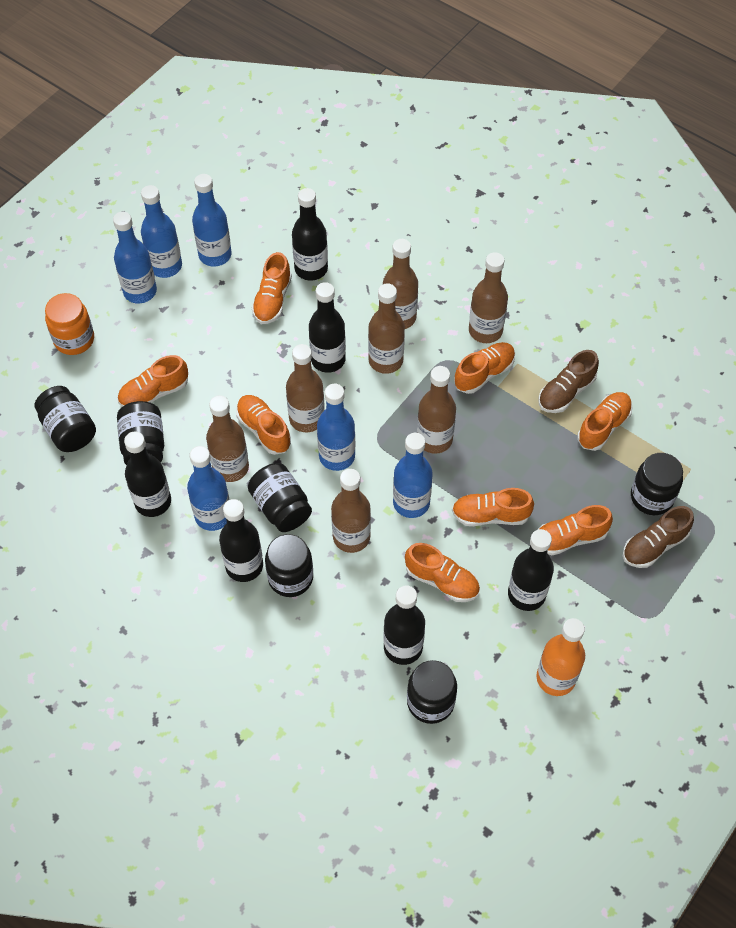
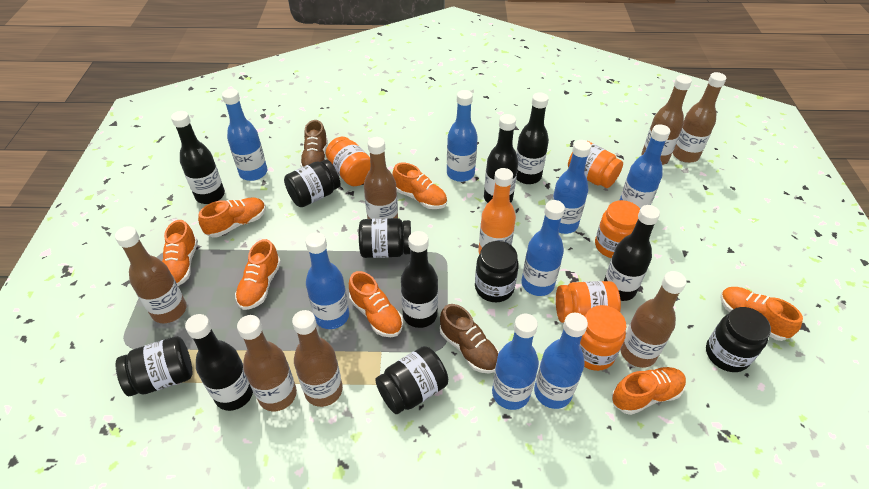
blue bottle: [113,212,157,304] [141,185,182,278] [187,446,230,531] [192,174,232,267] [317,384,355,471] [393,433,433,518] = 6 -> [222,89,267,181] [305,232,349,329] [447,90,478,182] [492,314,539,410] [521,200,565,296] [534,313,588,409] [552,140,591,234] [620,124,670,209] = 8
orange jar: [45,293,94,355] = 1 -> [326,137,370,186] [556,281,621,323] [568,141,623,188] [580,305,626,371] [595,200,640,258] = 5
orange shoe: [118,355,188,407] [236,395,291,455] [252,252,292,324] [405,543,480,602] [452,488,534,526] [454,342,515,394] [537,505,613,555] [577,392,633,451] = 8 -> [162,220,198,286] [198,197,266,237] [235,239,281,310] [349,271,403,337] [393,163,447,209] [612,367,686,415] [720,287,803,341] = 7

